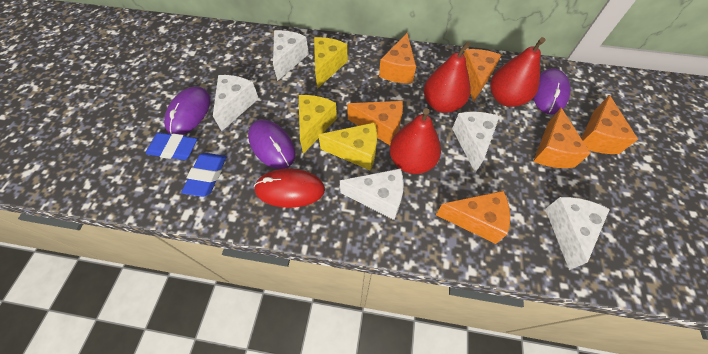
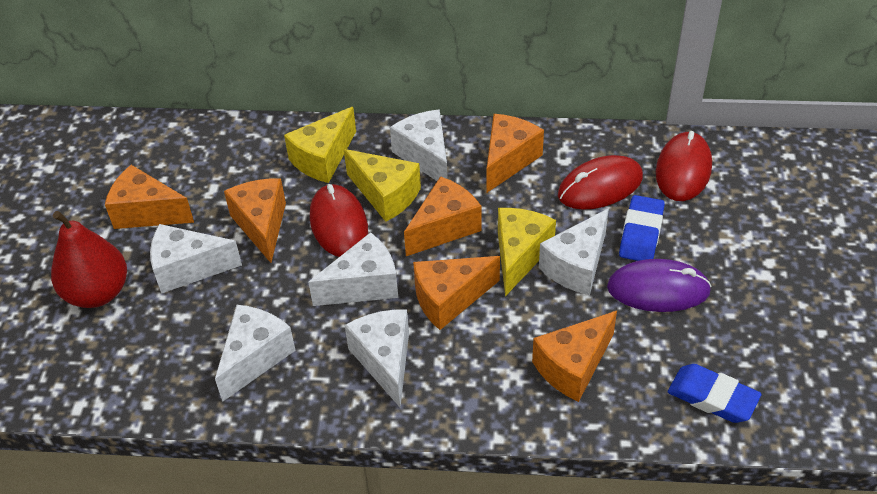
purple mouse: [164,86,210,135] [248,119,296,169] [533,68,571,114] = 3 -> [607,259,712,312] = 1
red mouse: [254,169,325,208] = 1 -> [310,184,368,257] [558,155,643,210] [656,131,712,201] = 3
red pear: [390,108,441,174] [424,42,471,113] [491,37,546,107] = 3 -> [51,211,127,308] = 1
white cheese: [213,75,259,131] [273,30,309,81] [340,168,404,220] [452,112,500,173] [545,197,610,270] = 5 -> [150,224,242,294] [215,305,296,402] [308,232,398,306] [345,309,409,407] [390,109,448,181] [539,208,609,295] = 6

